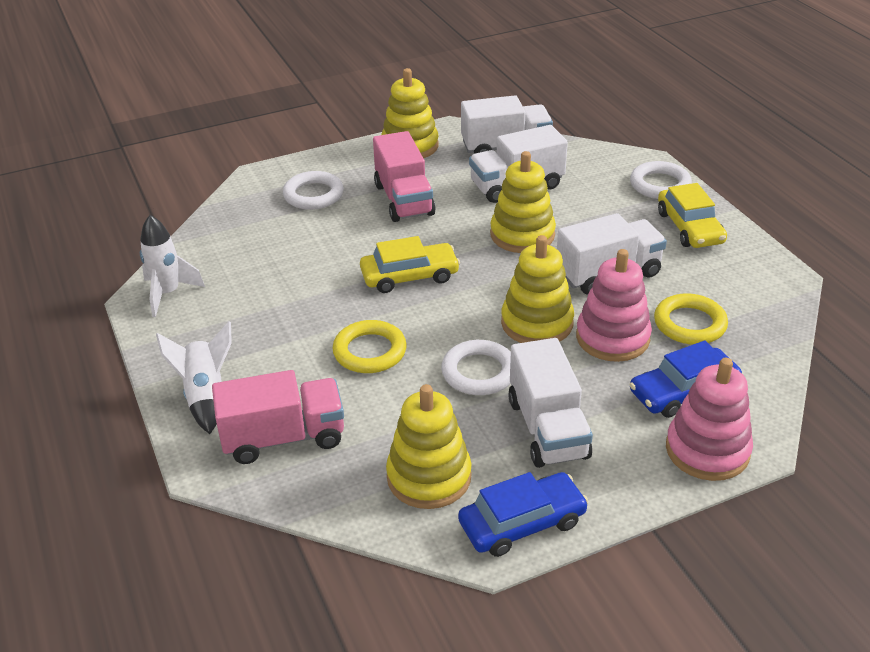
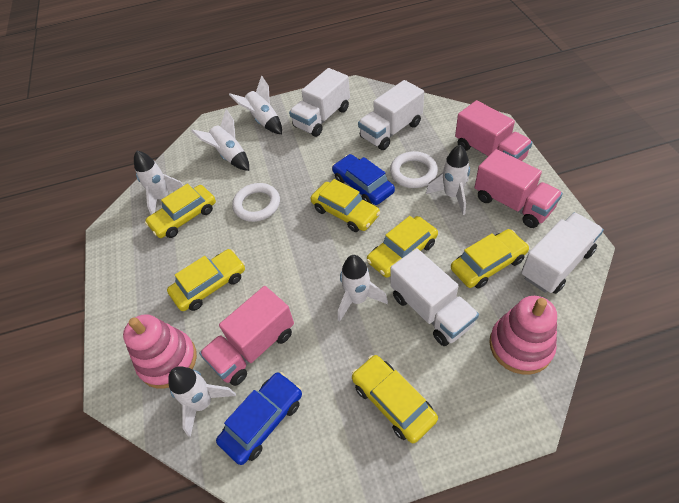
pink truck: [212,370,344,464] [373,131,436,222] = 2 -> [199,286,294,386] [455,100,533,161] [475,149,563,228] = 3
white ring: [283,171,344,210] [441,340,511,395] [630,161,692,199] = 3 -> [232,183,280,222] [390,151,438,188] = 2
white rocket: [140,215,205,317] [156,321,232,434] = 2 -> [134,150,184,215] [168,367,236,437] [191,109,249,171] [229,75,282,134] [338,255,388,322] [426,145,470,215] = 6
yellow car: [360,236,460,293] [658,183,727,248] = 2 -> [145,183,216,238] [167,249,245,311] [310,179,380,232] [352,355,438,443] [367,216,438,278] [451,229,529,289] = 6
yellow ring: [332,320,407,373] [654,293,728,345] = 2 -> none = 0
yellow stacking toy: [381,68,439,158] [386,384,471,509] [490,151,556,253] [501,235,574,343] = 4 -> none = 0

